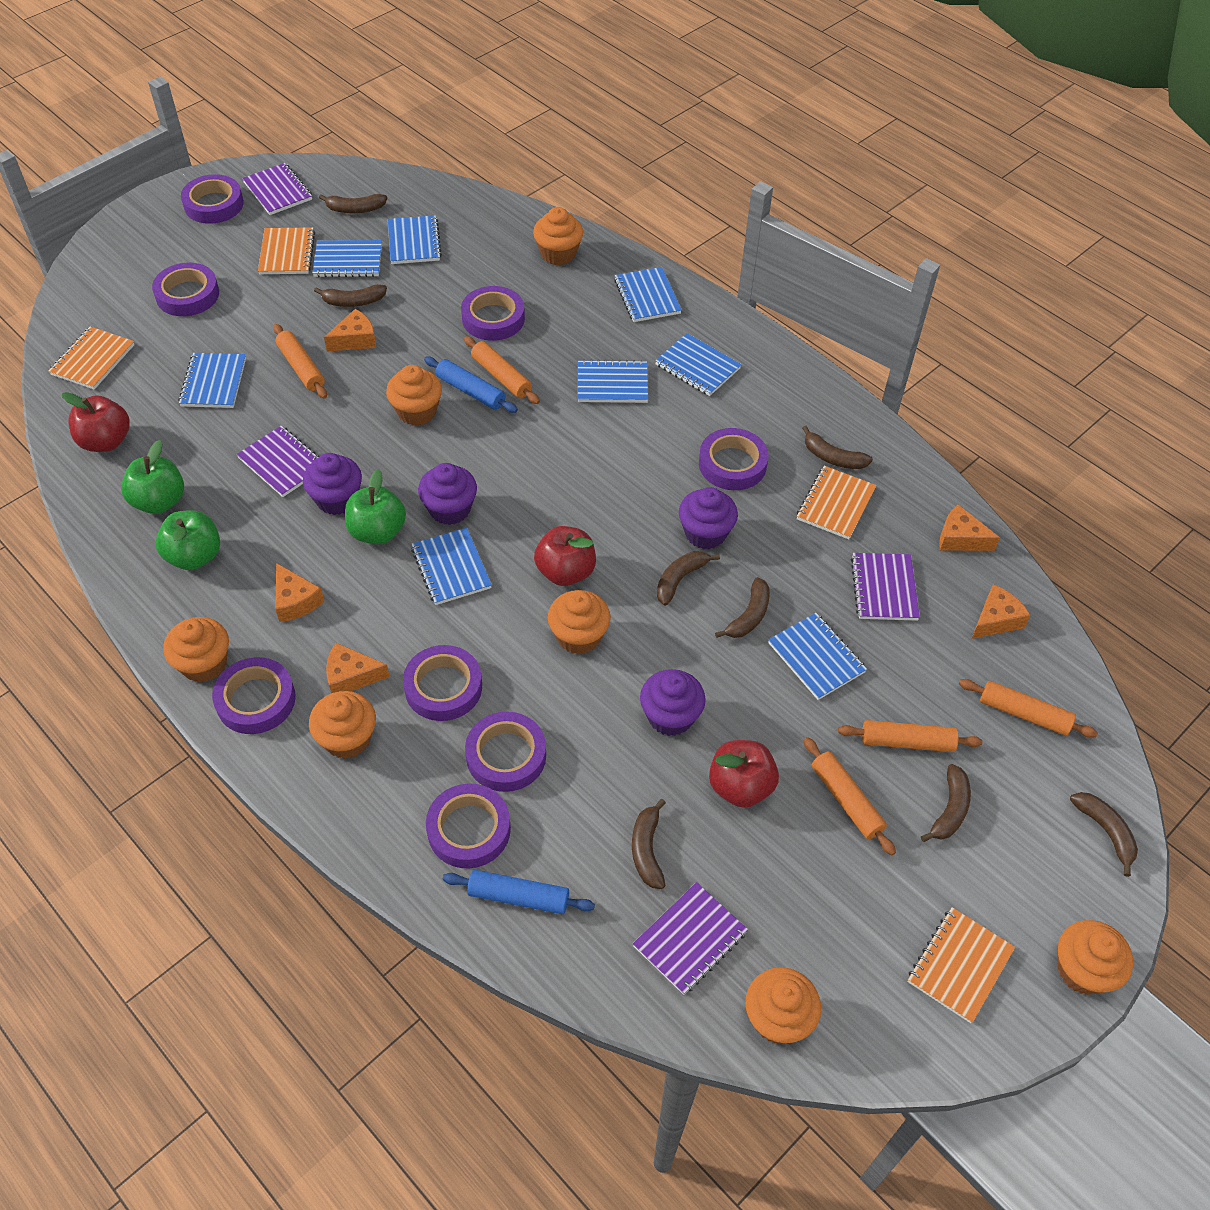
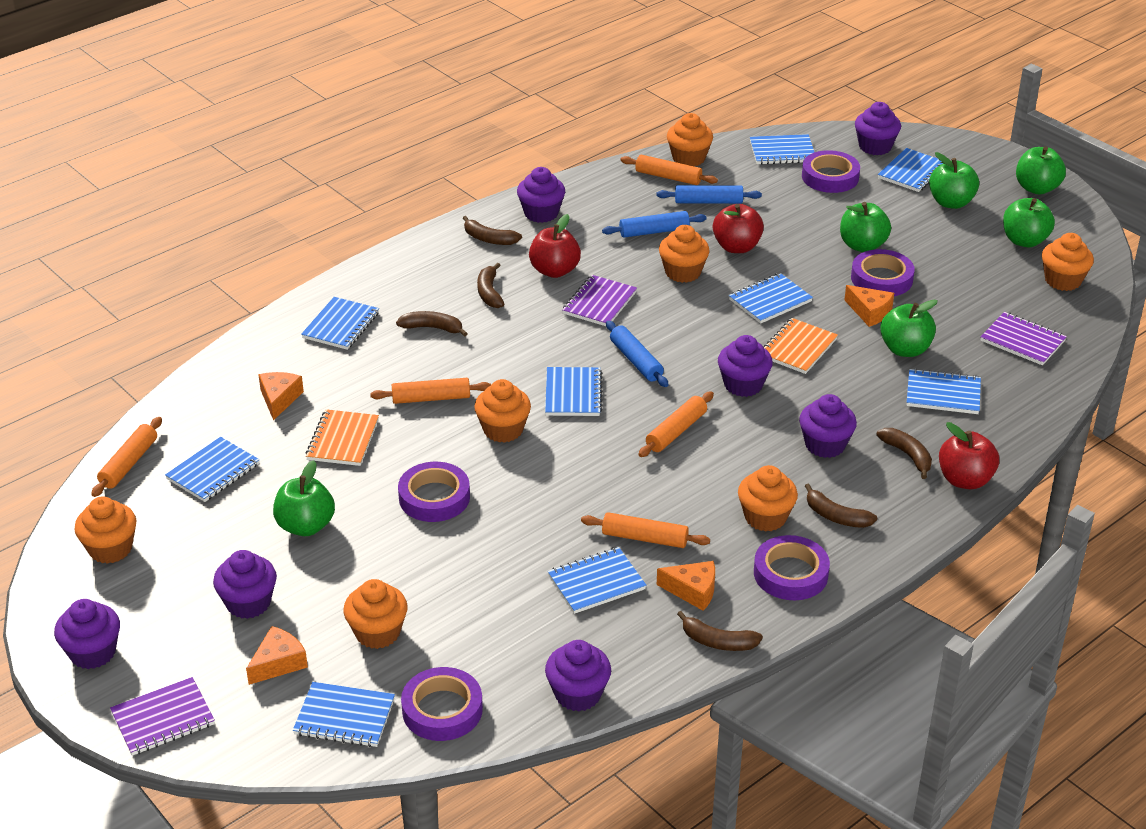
blue notebook: [178,353,246,408] [312,240,382,277] [388,215,442,264] [411,527,492,605] [577,359,648,403] [614,267,682,322] [655,333,742,396] [768,613,867,700] = 8 -> [165,437,260,502] [293,682,395,747] [301,297,379,350] [545,367,602,416] [548,547,646,614] [729,273,813,324] [750,134,814,165] [878,148,943,192] [907,368,981,414] = 9
blue rolling pin: [424,357,518,413] [443,870,595,914] = 2 -> [602,211,707,238] [606,321,668,387] [657,185,762,204] = 3
brown banana: [314,284,387,307] [319,194,387,213] [632,799,666,889] [657,551,720,606] [715,577,770,638] [802,426,873,469] [921,764,971,842] [1070,792,1138,877] = 8 -> [396,311,468,337] [463,216,522,245] [477,263,504,308] [677,611,763,651] [805,484,877,528] [876,428,932,479] = 6
green apple: [121,440,184,514] [156,510,220,570] [345,469,406,544] = 3 -> [273,460,335,536] [840,202,891,252] [880,300,938,357] [929,152,979,209] [1003,198,1055,247] [1016,146,1066,195] = 6
orange cheese: [275,563,324,622] [324,309,377,351] [326,643,390,693] [939,505,1000,551] [972,584,1031,639] = 5 -> [246,626,308,685] [258,372,304,420] [657,561,715,611] [844,285,894,327] = 4
orange notebook: [48,326,134,390] [258,227,315,274] [797,466,876,539] [908,907,1015,1023] = 4 -> [306,409,379,466] [764,318,838,374] = 2
purple cupcake: [303,453,362,515] [418,463,477,525] [640,669,706,736] [679,487,738,549] = 4 -> [54,599,120,669] [213,550,277,619] [517,167,565,223] [545,640,611,711] [718,335,773,397] [799,394,857,458] [855,102,901,155] = 7
purple notebook: [237,426,320,497] [242,163,312,215] [633,882,748,995] [851,553,920,621] = 4 -> [110,677,215,756] [562,275,637,326] [981,312,1067,366] = 3
purple tape: [152,263,219,316] [181,174,244,224] [212,657,296,734] [403,645,482,721] [426,784,511,868] [461,286,525,341] [465,712,546,792] [699,428,769,490] = 8 -> [398,462,470,522] [401,667,483,741] [754,535,830,600] [802,150,860,193] [851,249,915,296] = 5

